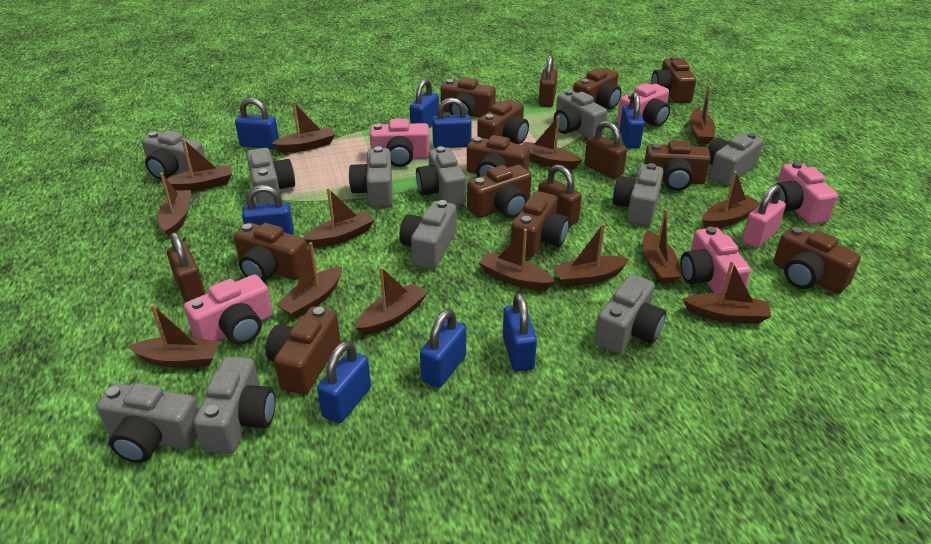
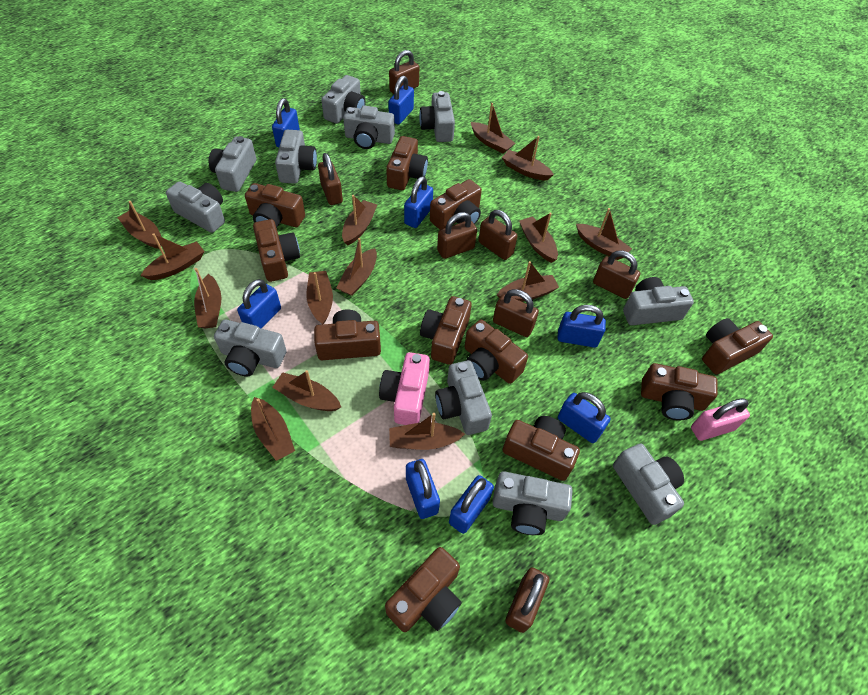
brown padlock: [167,232,205,302] [538,165,582,227] [539,55,558,107] [584,121,627,179] = 4 -> [318,153,343,205] [389,50,419,94] [437,212,477,259] [479,210,518,260] [493,289,539,337] [505,567,550,633] [593,251,640,299] = 7
pink camera: [184,274,273,345] [370,119,430,167] [617,83,670,127] [680,226,751,293] [772,161,838,225] = 5 -> [379,352,430,425] = 1

